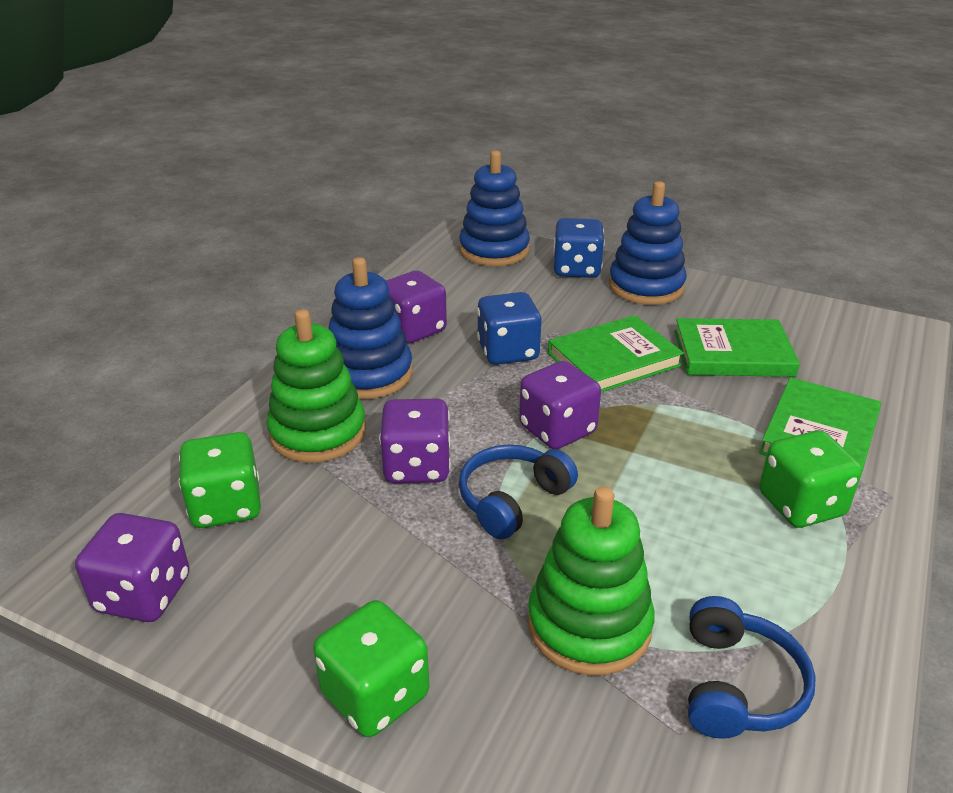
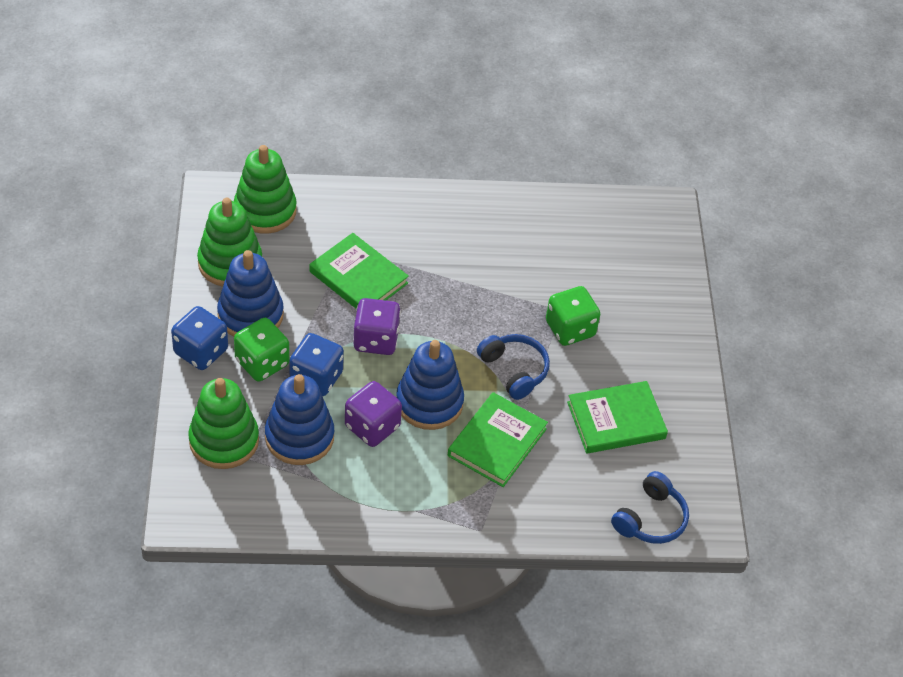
green dice: [179,432,261,528] [313,600,429,737] [759,430,862,528] = 3 -> [234,318,289,382] [546,286,600,346] = 2
green stacking toy: [266,309,366,463] [527,486,655,676] = 2 -> [188,378,259,469] [197,198,262,287] [234,145,297,234] = 3
purple dice: [75,513,190,622] [379,399,451,483] [386,271,447,344] [519,361,601,449] = 4 -> [345,381,402,447] [353,298,401,355] = 2

